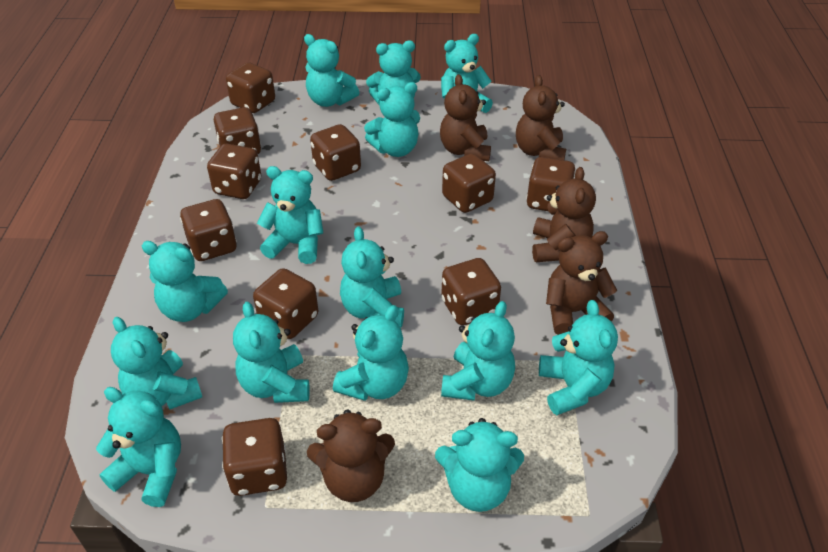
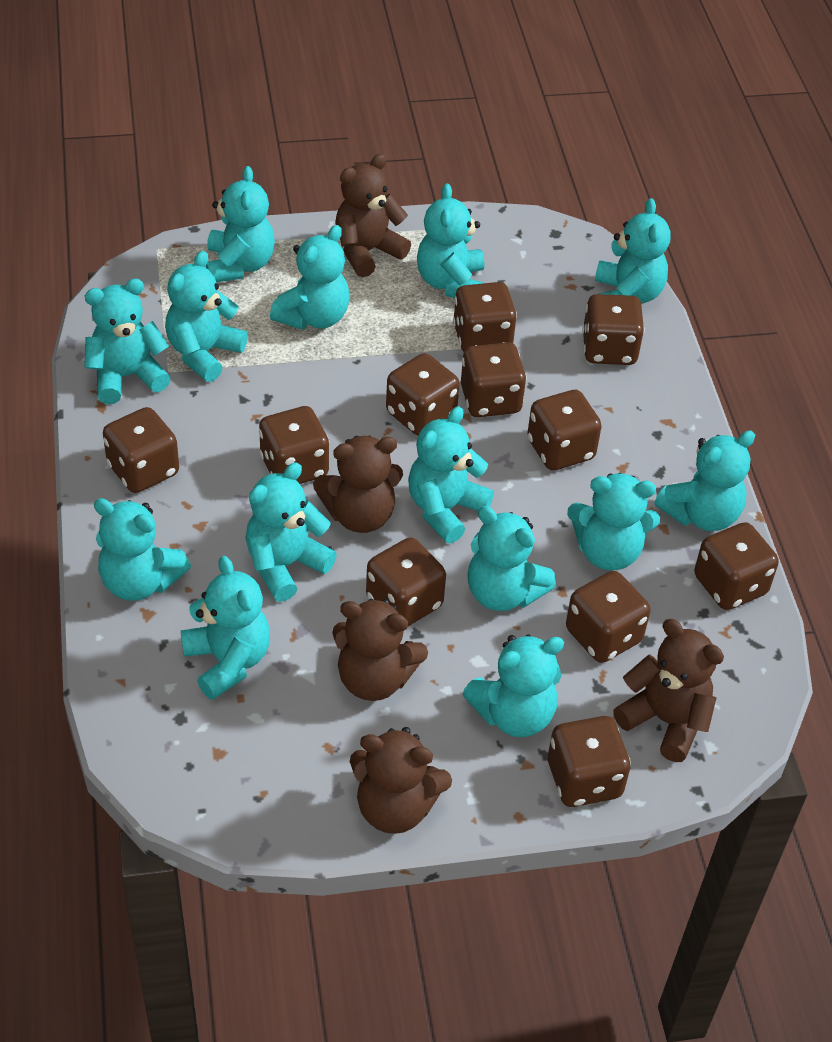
brown dice: [180,199,237,261] [207,144,261,199] [214,107,261,154] [222,418,287,496] [226,62,275,113] [253,268,318,339] [310,124,361,181] [441,258,501,325] [442,153,496,213] [526,157,576,211] = 10 -> [103,407,179,493] [259,406,329,484] [366,537,446,626] [386,353,460,436] [453,282,517,352] [461,342,527,417] [527,390,602,470] [548,716,631,807] [566,571,651,663] [582,294,645,365] [694,522,779,610] = 11

